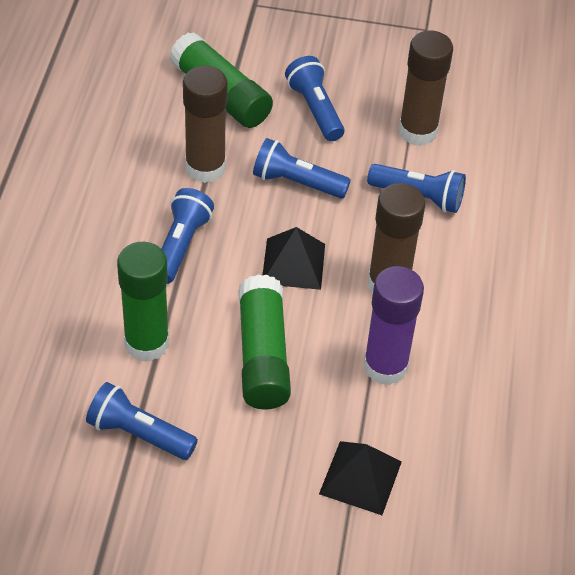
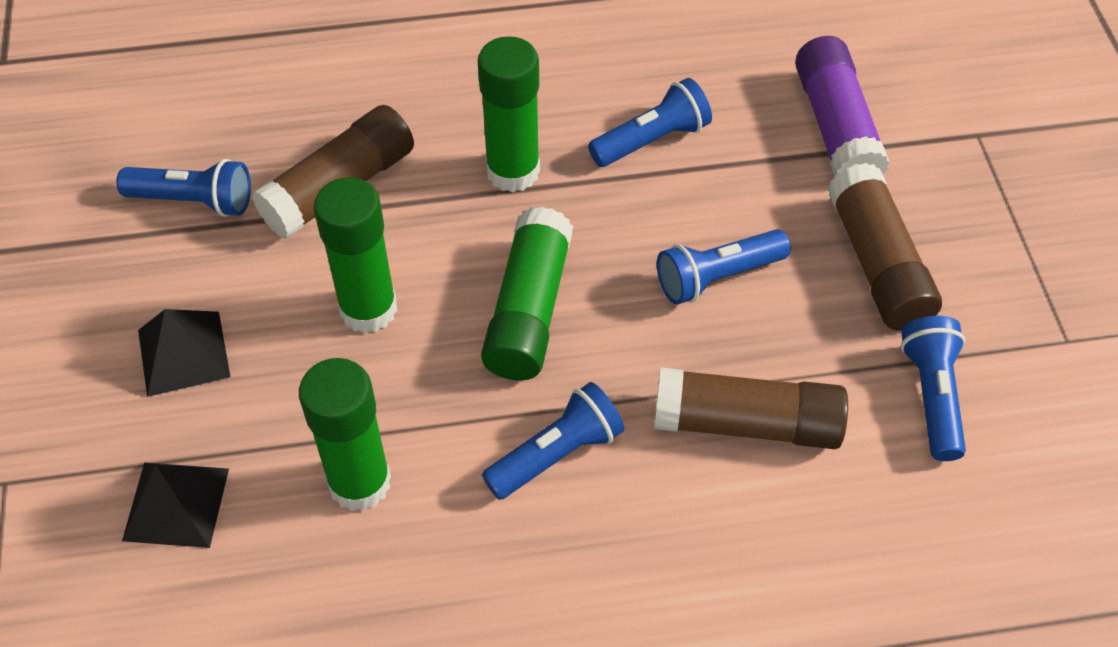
green glue stick: [117,242,169,361] [170,32,273,128] [238,274,291,409] = 3 -> [299,358,391,511] [314,177,397,333] [478,36,540,193] [481,206,573,381] = 4

